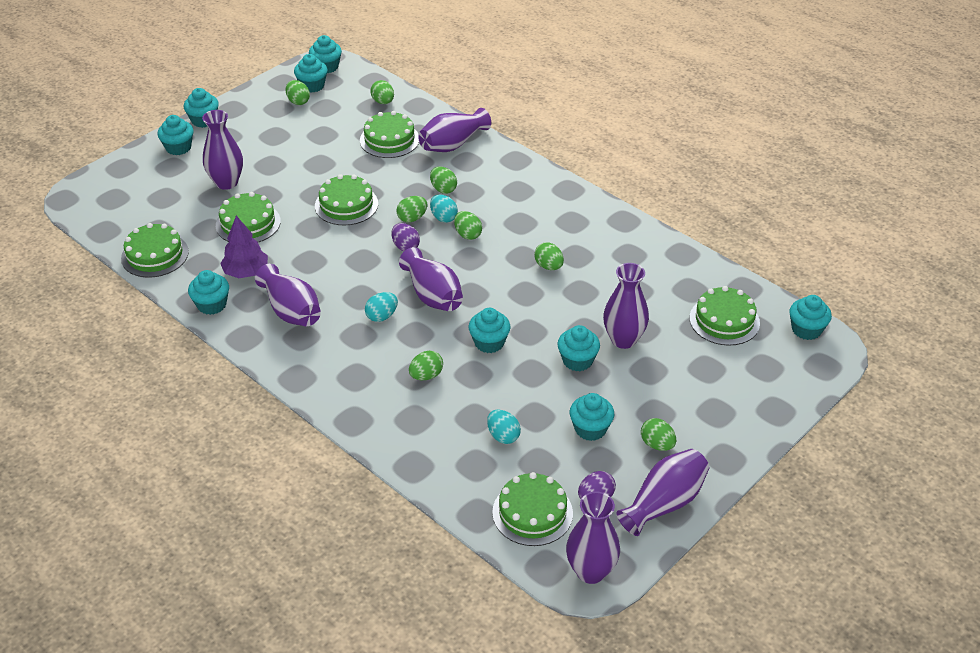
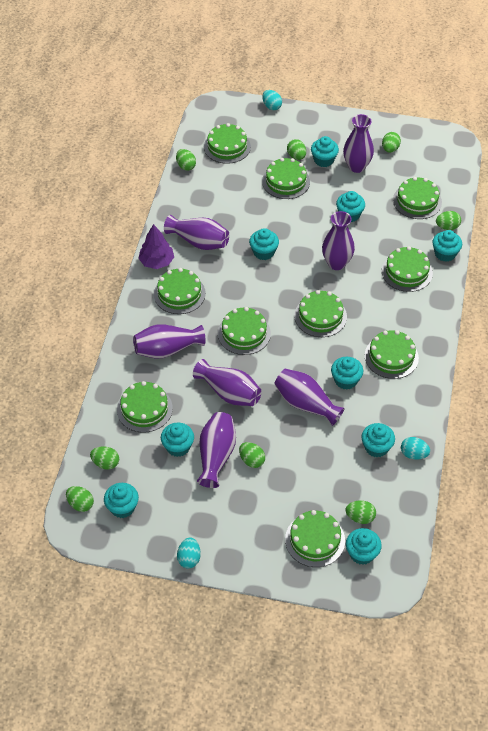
green cake: [121,223,189,278] [216,192,281,242] [315,174,378,225] [360,111,419,158] [492,472,573,546] [690,286,760,346] = 6 -> [117,381,173,433] [154,268,206,314] [204,123,251,164] [218,307,271,355] [262,158,310,199] [285,510,345,567] [294,290,347,337] [365,330,419,379] [382,246,433,292] [393,177,442,219] = 10
purple egg: [391,223,420,251] [578,471,616,499] = 2 -> none = 0

